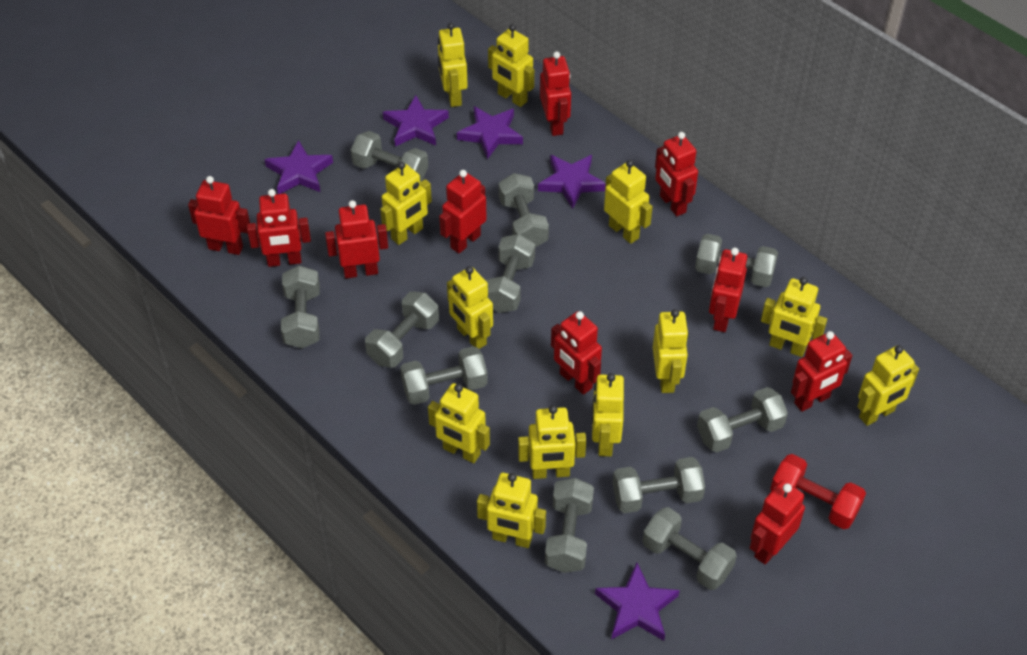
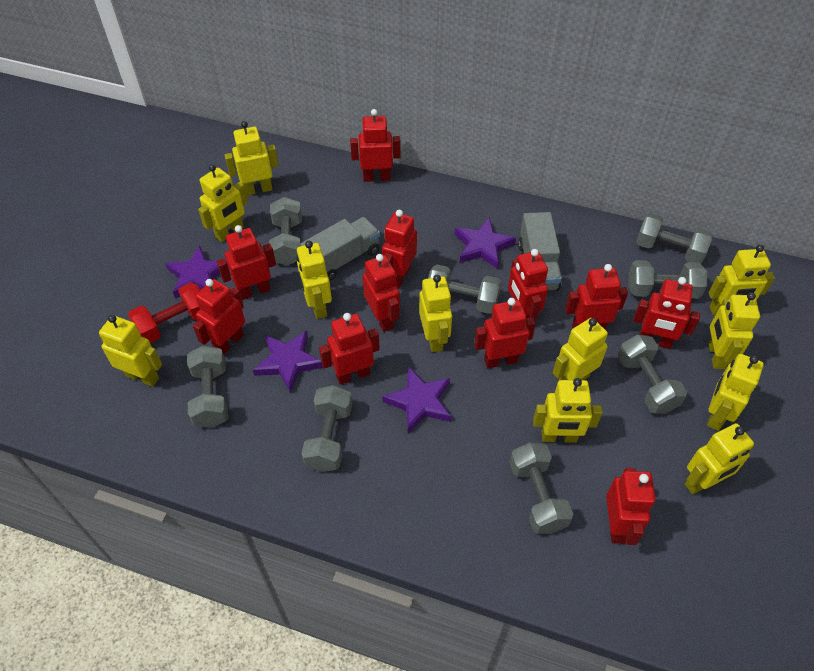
grey dumbbell: [281,266,320,348] [351,131,428,182] [365,292,439,368] [400,346,488,405] [486,234,535,313] [499,173,549,248] [545,478,594,573] [613,457,705,514] [642,507,737,590] [695,234,778,287] [697,387,788,452] = 11 -> [187,345,228,428] [269,197,302,266] [302,385,352,472] [428,264,501,314] [510,442,573,534] [618,335,687,414] [629,260,707,299] [636,213,713,264] = 8
grey truck: none = 0 -> [300,217,380,281] [518,212,562,291] = 2
purple star: [265,140,333,194] [383,95,449,146] [457,106,523,159] [538,155,606,209] [595,563,680,641] = 5 -> [165,245,228,298] [253,330,323,393] [382,367,451,433] [455,218,516,269] = 4
red robot: [188,176,250,255] [247,189,311,267] [325,200,388,278] [439,170,487,254] [540,51,571,136] [551,311,602,395] [655,132,698,216] [709,248,747,332] [750,480,805,565] [791,331,852,412] = 10 -> [193,279,245,355] [217,225,276,300] [319,313,380,385] [350,109,401,182] [363,254,400,332] [382,210,417,288] [474,298,536,368] [508,249,548,320] [565,264,628,330] [606,468,656,545] [633,277,700,349] = 11
yellow robot: [380,162,432,245] [428,383,490,463] [438,23,468,107] [447,266,493,349] [477,473,546,548] [488,24,534,107] [518,405,586,479] [592,373,624,457] [604,160,653,244] [653,309,689,393] [761,277,827,357] [857,345,919,426] = 12 -> [99,315,162,387] [198,164,248,242] [225,121,279,196] [296,241,332,319] [419,275,452,352] [533,378,603,442] [553,318,608,380] [685,423,754,494] [707,354,764,431] [708,292,760,369] [709,244,775,315] = 11

